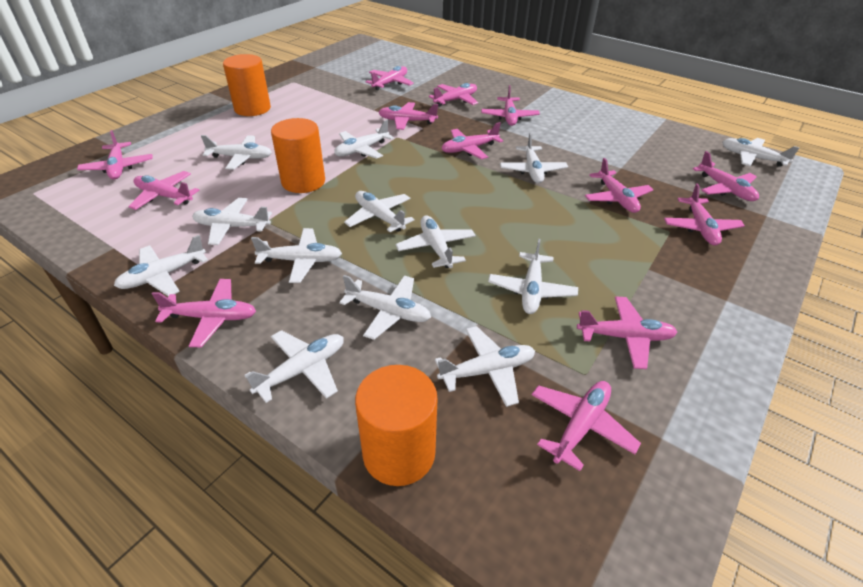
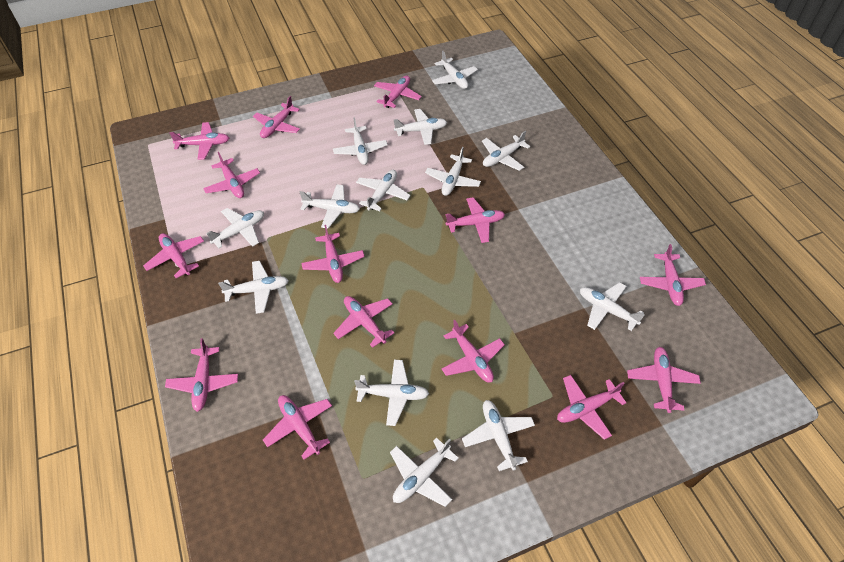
orange cylinder: [223,54,271,116] [271,118,325,193] [355,365,438,486] = 3 -> none = 0
pink plane: [77,130,153,179] [128,171,200,210] [152,279,256,347] [366,66,414,90] [378,102,438,130] [429,83,478,106] [441,122,503,159] [481,85,540,126] [532,381,641,471] [577,297,677,369] [585,158,653,213] [664,184,745,246] [693,151,759,201] = 13 -> [143,233,204,278] [165,338,238,412] [169,122,229,160] [203,152,260,198] [253,96,300,138] [263,395,332,460] [301,225,365,283] [333,296,394,348] [374,76,422,108] [442,320,505,383] [445,197,505,243] [557,375,626,440] [627,347,701,413] [640,244,706,306] = 14

